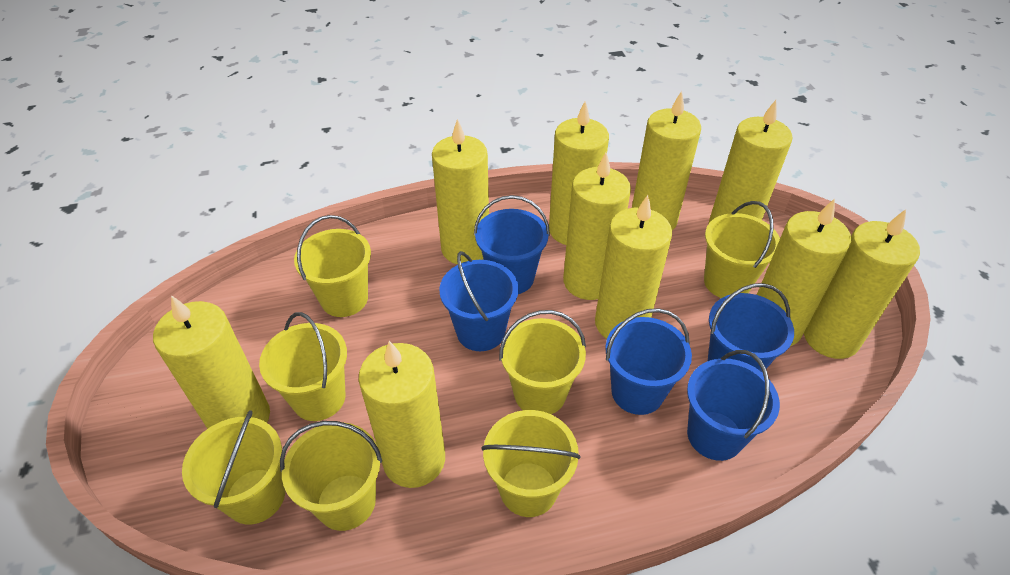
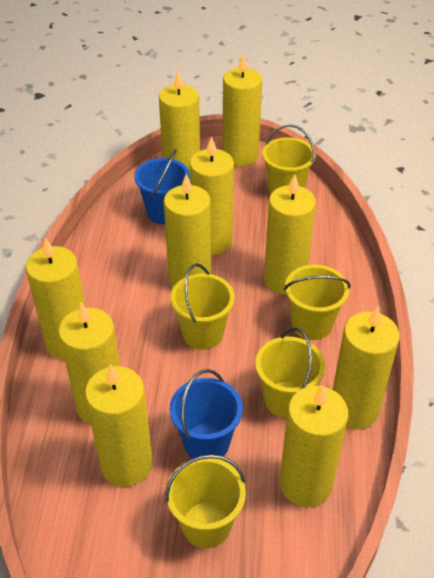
blue bucket: [439,251,518,351] [474,195,550,294] [605,308,692,415] [687,350,780,461] [708,283,794,373] = 5 -> [134,149,190,224] [170,369,243,459] = 2
yellow bucket: [182,410,285,525] [259,312,347,421] [280,421,382,531] [294,215,371,317] [481,410,580,517] [499,310,586,414] [704,201,780,298] = 7 -> [165,454,246,548] [170,263,235,350] [255,328,325,418] [262,124,316,195] [284,264,351,340] = 5

